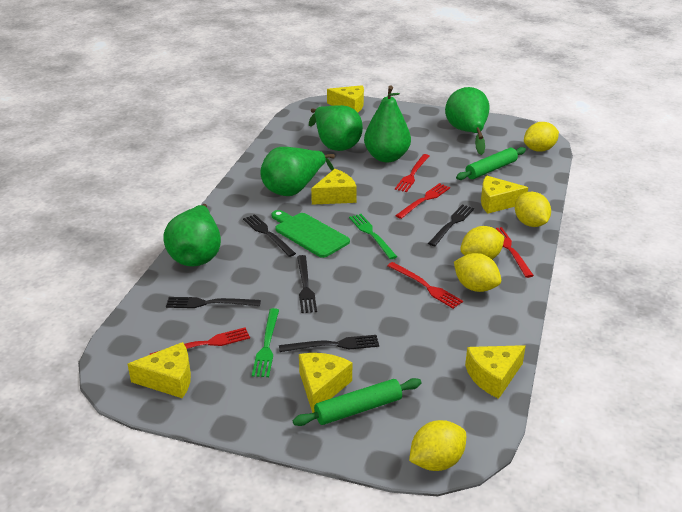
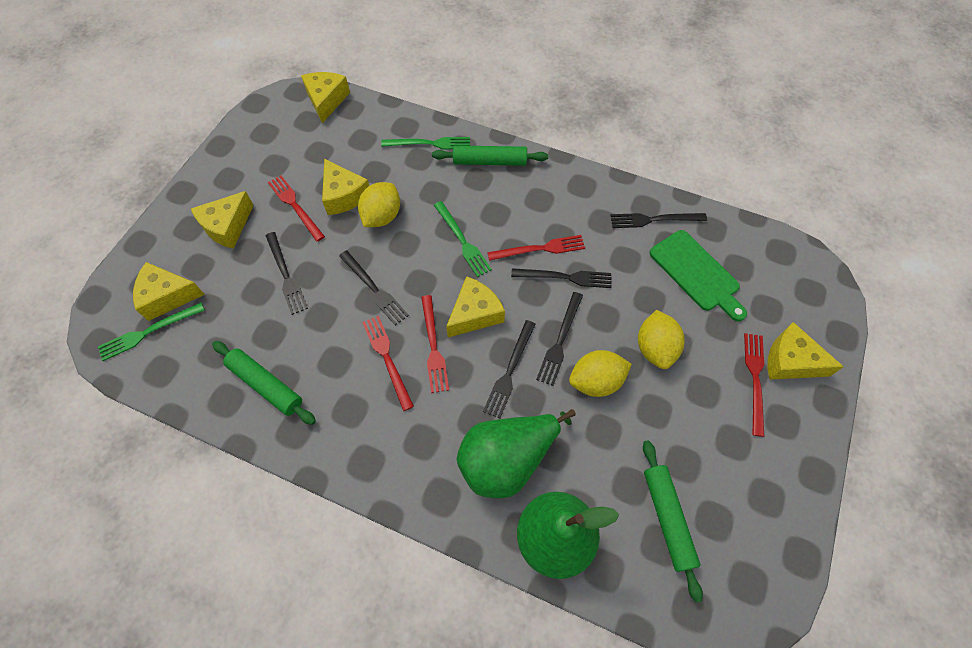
black fork: [166,297,261,308] [243,214,296,257] [279,335,379,352] [297,255,317,313] [428,204,474,246] = 5 -> [266,232,308,315] [339,250,409,325] [483,320,536,418] [511,268,611,288] [536,292,583,386] [611,213,707,228] = 6
green fork: [252,308,279,377] [349,214,397,259] = 2 -> [98,303,205,361] [381,137,470,150] [434,201,492,277] = 3
green pear: [163,204,221,266] [260,147,335,196] [309,105,363,151] [364,86,411,162] [445,87,489,155] = 5 -> [456,409,576,498] [517,492,619,579] = 2
green rolling pin: [293,378,422,426] [456,147,526,180] = 2 -> [212,341,316,425] [432,145,548,166] [643,440,703,603] = 3
yellow lemon: [409,420,466,471] [454,253,501,292] [460,226,505,259] [515,192,551,227] [524,122,559,152] = 5 -> [358,182,400,227] [569,350,632,397] [638,310,685,369] = 3

